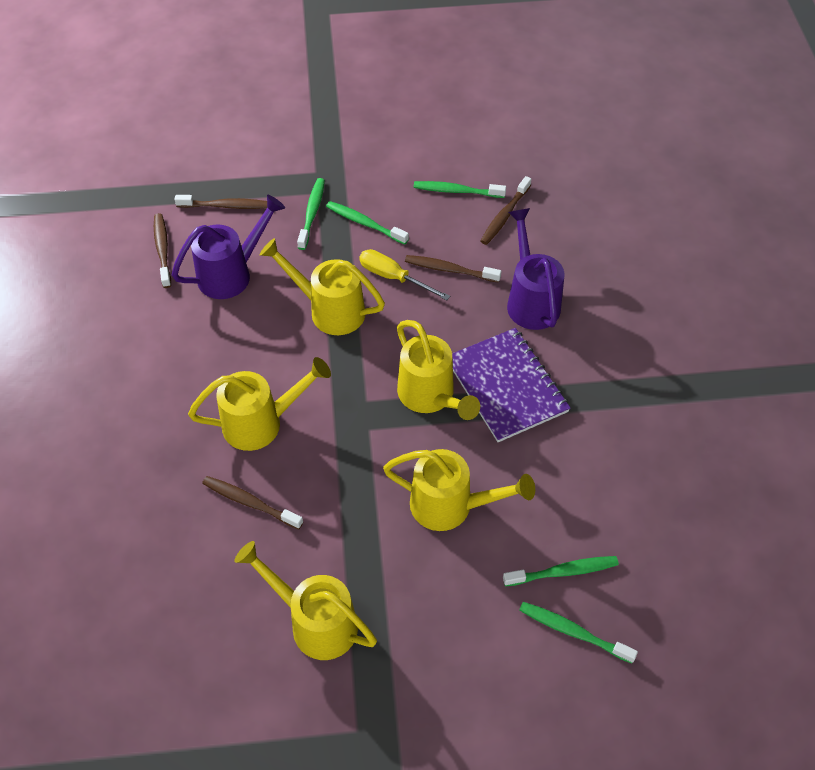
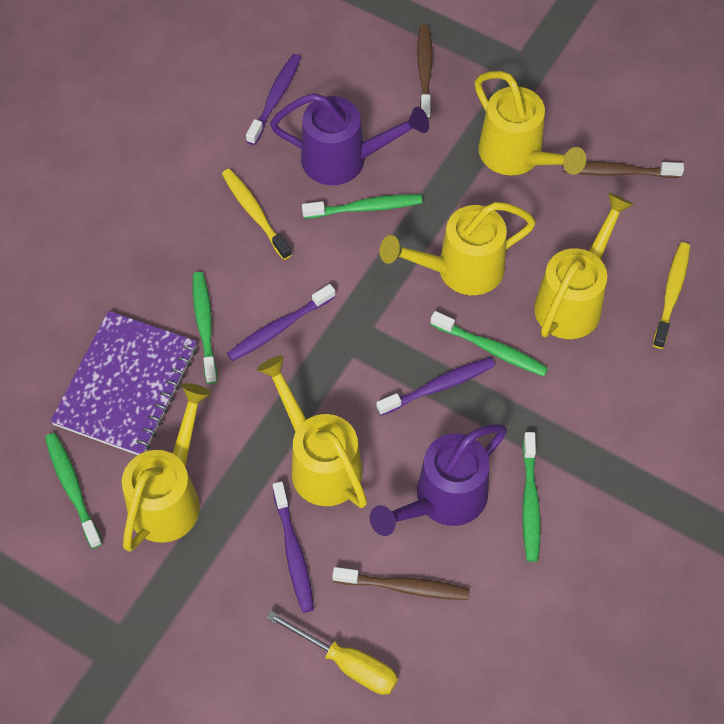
brown toothbrush: [154,213,171,288] [174,195,267,209] [202,476,303,530] [405,255,502,283] [481,176,531,245] = 5 -> [332,567,470,600] [417,25,433,119] [563,161,684,178] = 3
purple toothbrush: none = 0 -> [227,284,335,361] [246,54,301,145] [273,481,314,613] [376,357,495,416] = 4
yellow toothbrush: none = 0 -> [222,169,292,260] [653,242,690,349] = 2

